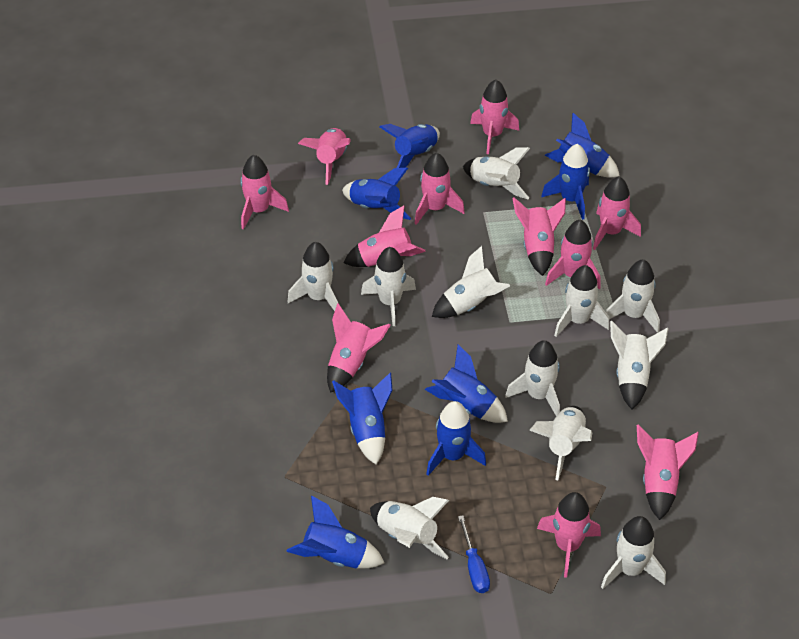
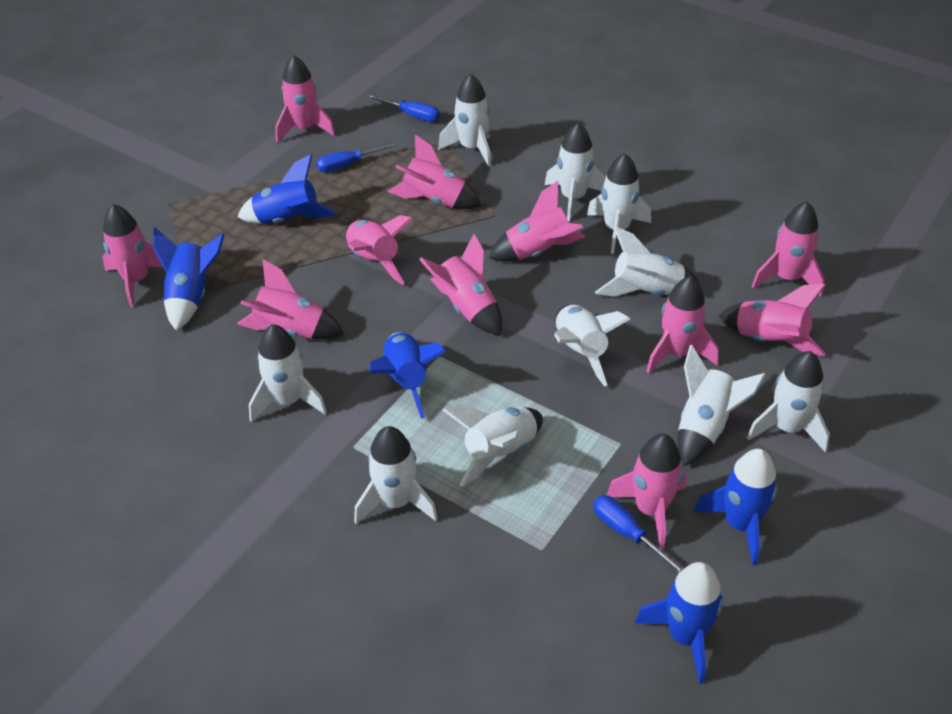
blue rocket: [286,496,384,568] [332,373,392,465] [342,167,411,220] [380,124,440,168] [425,345,508,423] [426,401,486,476] [541,144,590,220] [545,113,620,177] = 8 -> [153,227,225,331] [238,154,337,224] [370,333,446,419] [635,562,723,684] [693,449,777,565] = 5
blue screwdriver: [458,515,490,593] = 1 -> [316,142,398,172] [367,94,440,122] [593,495,684,573] = 3
white rocket: [287,242,338,311] [361,247,416,326] [370,497,449,559] [432,246,510,318] [463,147,530,199] [505,340,560,416] [529,406,592,480] [554,265,610,337] [601,516,666,589] [606,259,660,333] [610,321,669,409] = 11 -> [249,324,327,422] [354,426,438,524] [438,74,491,166] [442,404,543,487] [545,122,606,221] [554,305,630,387] [587,153,651,254] [595,226,701,297] [678,345,766,466] [747,351,830,453] = 10

